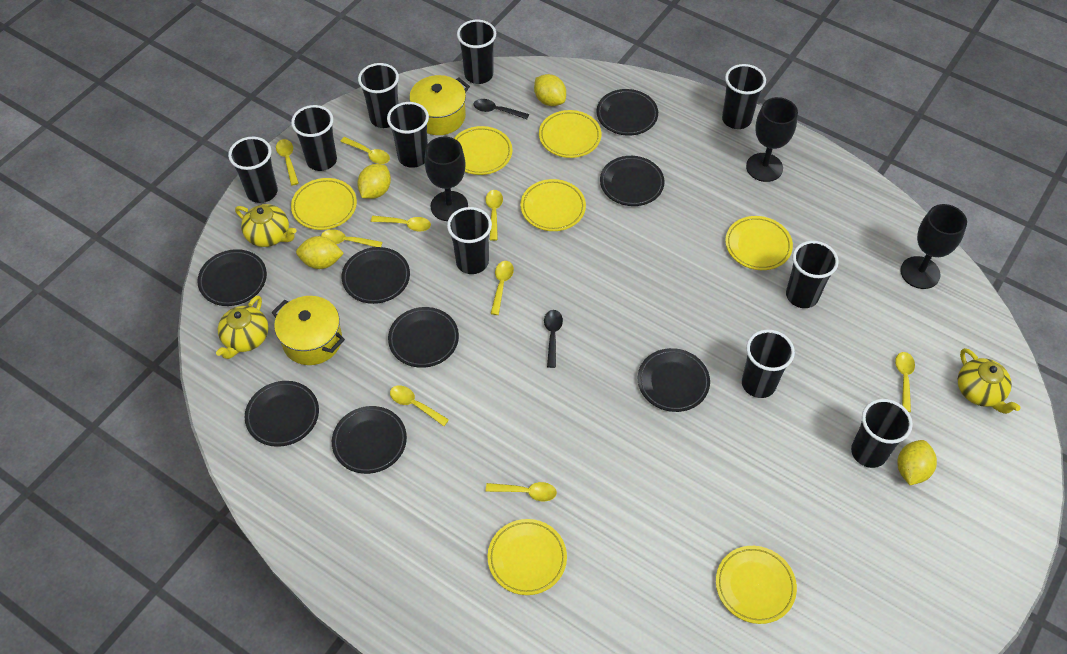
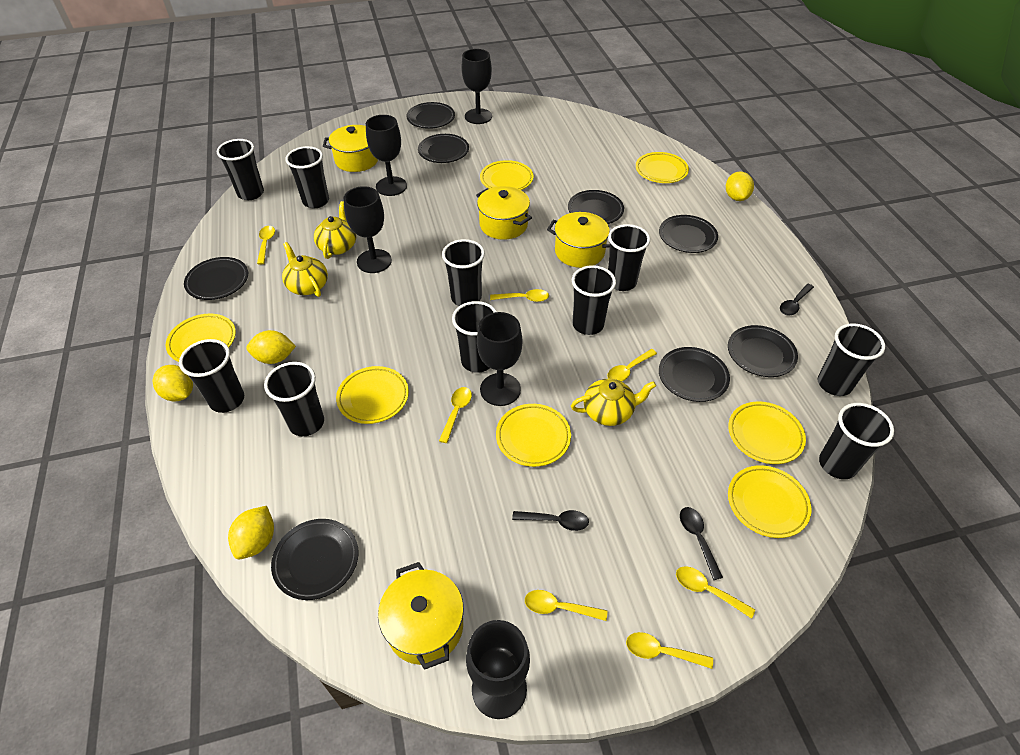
black goblet: [424,137,468,221] [746,97,798,182] [900,204,967,289] = 3 -> [343,186,392,273] [366,115,407,196] [461,49,492,124] [466,620,530,719] [477,312,522,406] = 5
black spoon: [473,99,529,119] [544,310,563,368] = 2 -> [512,510,589,531] [680,507,723,580] [780,284,814,315] = 3
yellow pot: [272,296,345,365] [409,75,470,135] = 2 -> [323,125,378,172] [378,562,464,670] [476,186,532,240] [547,212,610,268] = 4
yellow spoon: [276,139,299,185] [321,229,382,247] [340,137,390,164] [371,216,431,232] [390,385,449,426] [485,190,503,241] [486,482,557,501] [490,261,514,315] [895,352,915,412] = 9 -> [257,226,275,265] [439,387,472,443] [490,289,549,302] [525,590,607,621] [607,349,657,382] [626,632,713,669] [676,566,755,619] = 7

